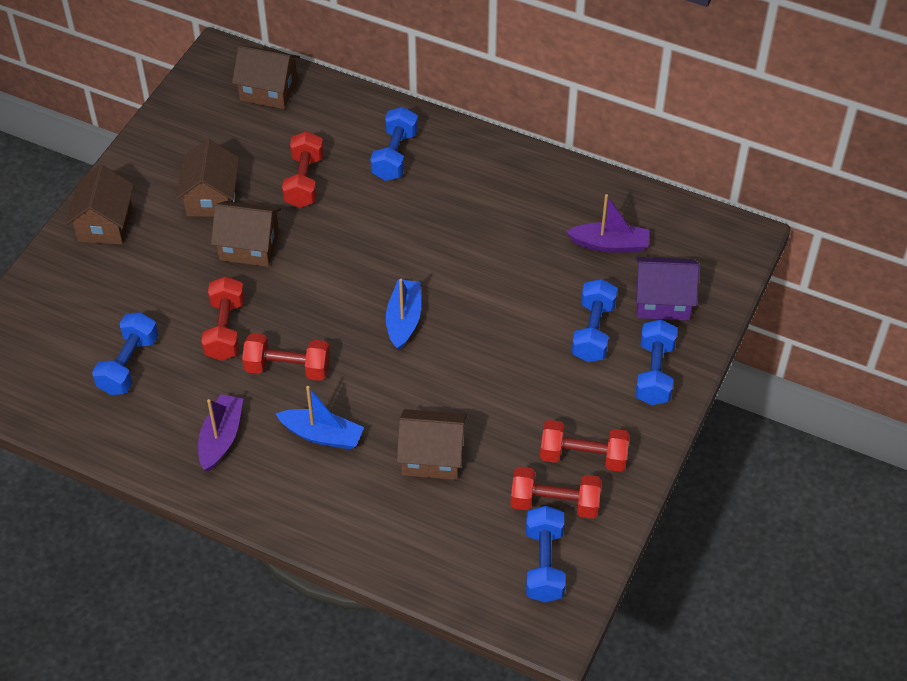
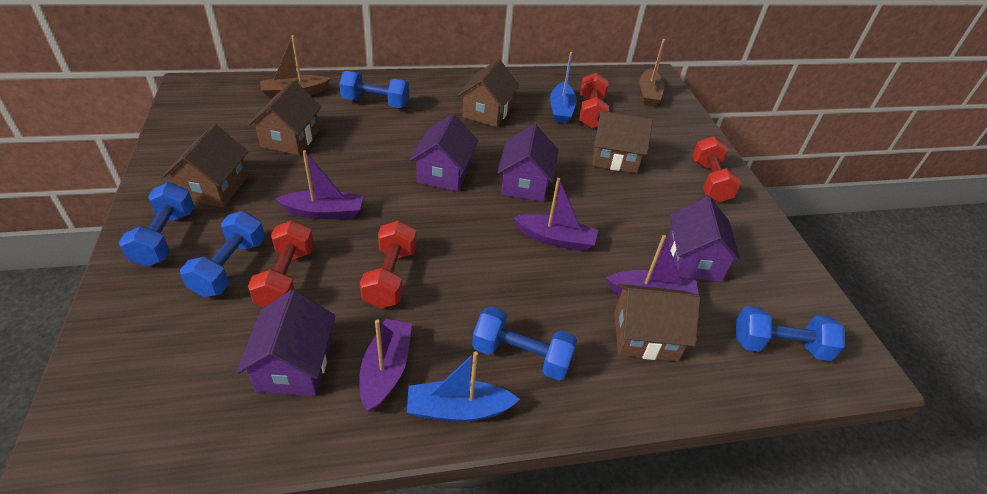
brown boat: none = 0 -> [260,35,331,99] [639,39,665,106] = 2
purple boat: [198,394,243,471] [566,194,649,253] = 2 -> [276,150,363,219] [359,319,412,412] [513,178,598,251] [606,235,699,295] = 4
purple house: [636,257,699,320] = 1 -> [236,290,335,396] [410,114,478,192] [497,124,558,202] [668,196,741,282] = 4
red dumbbell: [201,276,245,361] [242,333,330,381] [282,131,324,208] [511,467,602,519] [540,420,630,472] = 5 -> [248,220,314,307] [360,220,417,308] [579,73,609,128] [693,136,741,202] = 4

